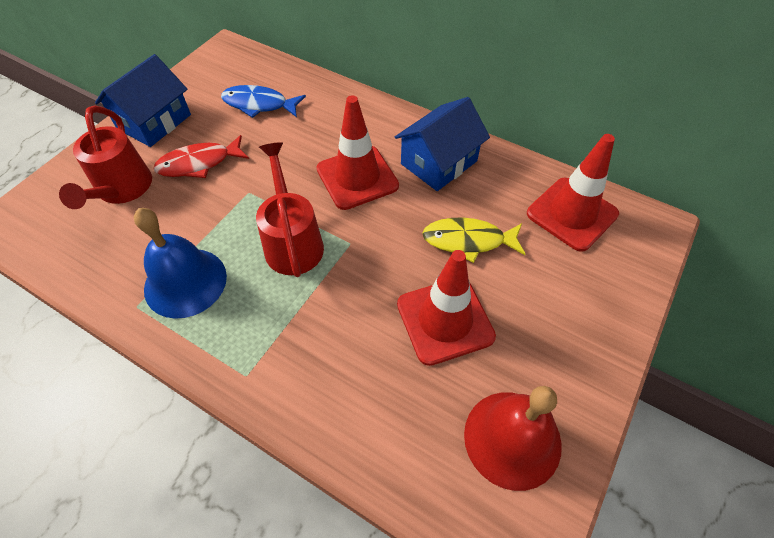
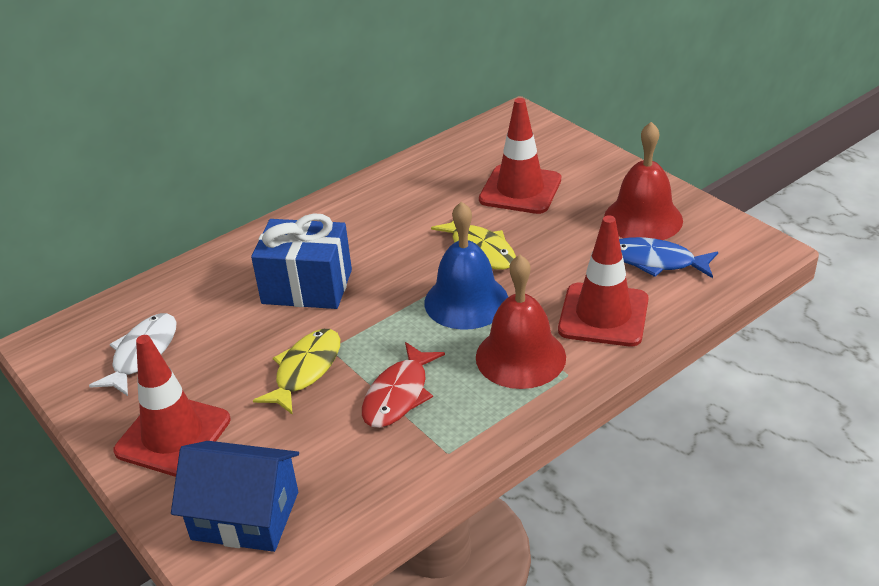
blue gift: none = 0 -> [251,213,352,309] = 1
blue house: [95,54,191,147] [395,97,490,191] = 2 -> [171,441,299,552] = 1
red bell: [464,386,562,491] = 1 -> [476,255,566,389] [604,122,683,240] = 2
red watering can: [59,106,152,209] [256,142,324,277] = 2 -> none = 0
white fish: none = 0 -> [89,313,177,396] = 1
yellow fish: [422,218,525,263] = 1 -> [253,329,340,415] [431,221,516,270] = 2

